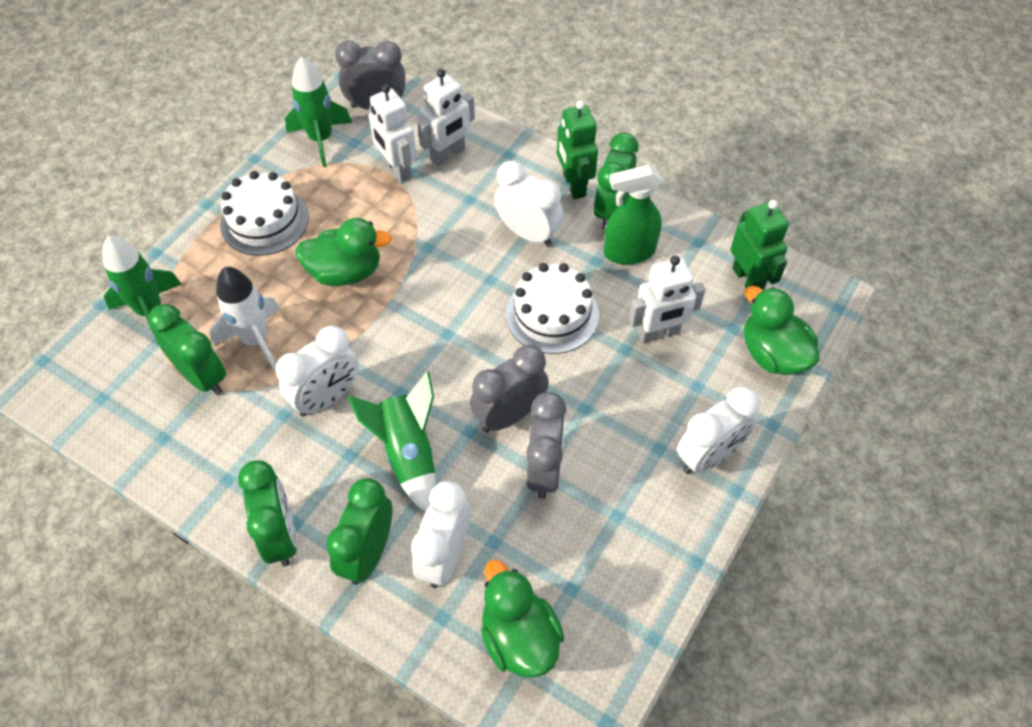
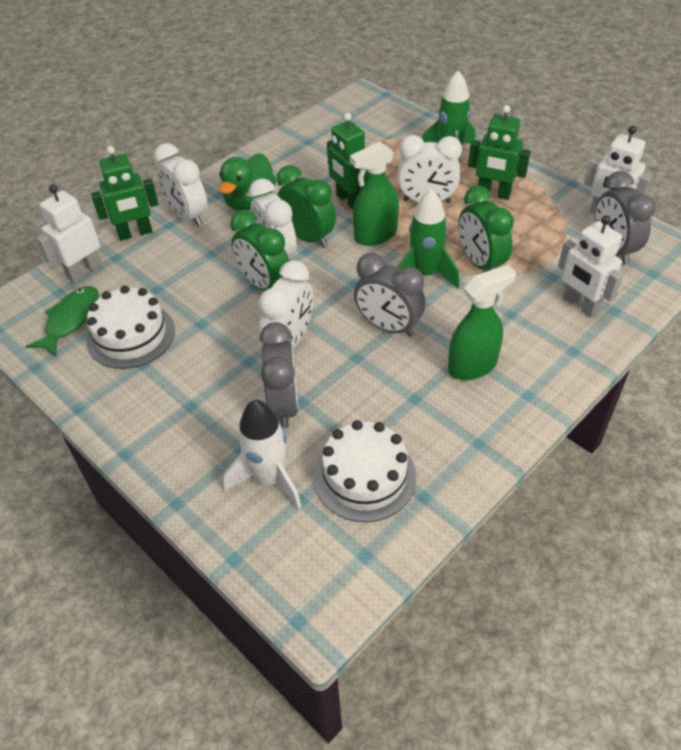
green clock: [148,304,226,395] [238,460,297,567] [326,478,392,585] [594,132,638,230] = 4 -> [230,210,289,291] [277,165,336,248] [458,186,514,271] = 3
green duck: [295,218,392,286] [481,560,564,678] [744,286,820,375] = 3 -> [219,153,276,211] = 1
green fish: none = 0 -> [26,286,99,356] = 1
green robot: [557,100,598,199] [730,200,789,290] = 2 -> [91,146,159,240] [327,113,368,209] [468,105,531,200] = 3
green rocket: [102,236,182,333] [285,56,352,167] [348,371,436,512] = 3 -> [398,188,460,288] [422,70,475,163] = 2
green spray bottle: [604,165,662,265] = 1 -> [350,141,399,246] [448,265,516,380] = 2

